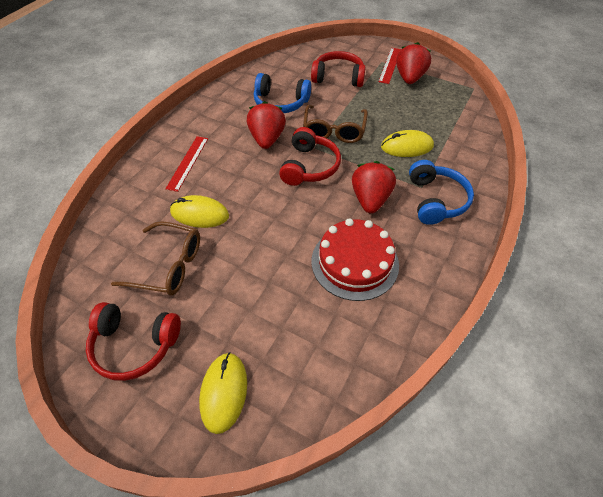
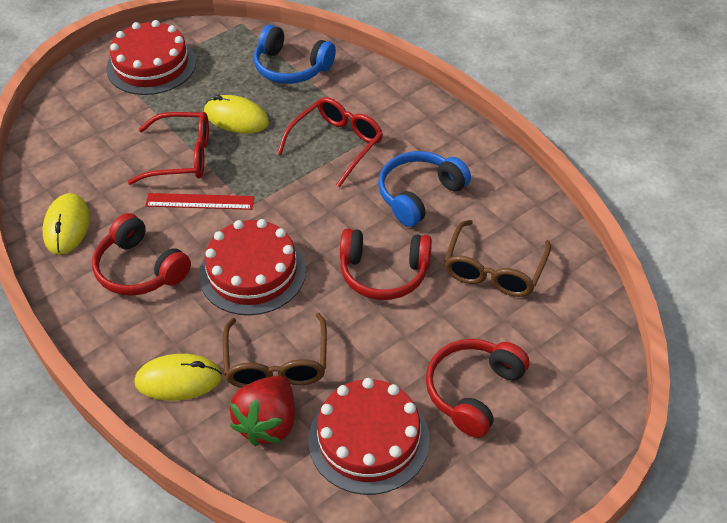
red cake: [312,218,399,301] = 1 -> [106,20,196,95] [199,219,306,315] [308,378,430,495] = 3
red glasses: none = 0 -> [128,112,209,185] [277,97,383,187] = 2
red ruler: [166,136,208,192] [378,48,401,84] = 2 -> [145,193,254,210] = 1
red strawberry: [247,101,286,149] [352,161,396,214] [396,42,431,84] = 3 -> [230,376,295,446] = 1

